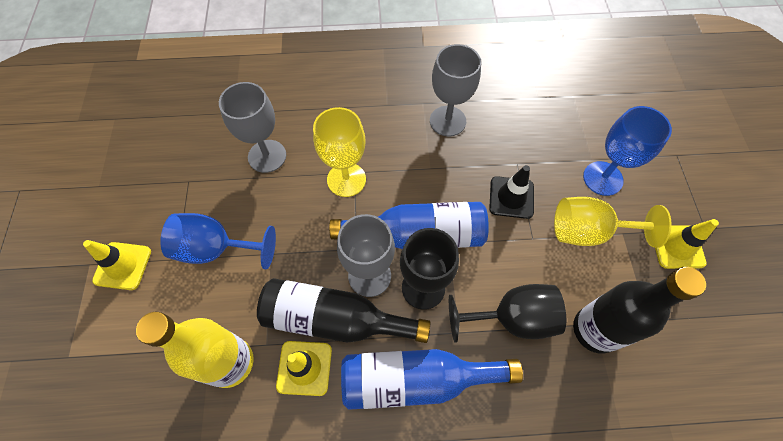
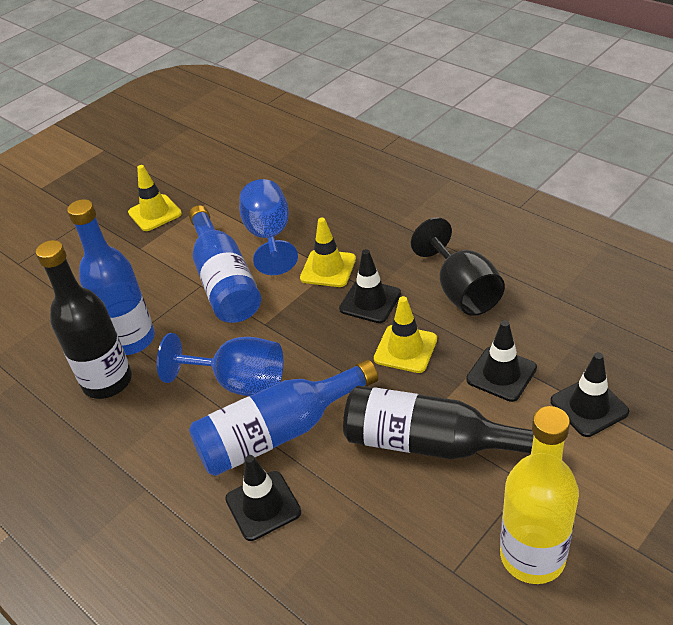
black goblet: [400,228,459,310] [449,284,566,343] = 2 -> [411,217,505,316] = 1
black traffic cone: [489,165,534,219] = 1 -> [225,455,301,541] [339,249,401,323] [466,320,537,402] [550,352,629,437] = 4
blue bottle: [329,202,489,249] [341,349,523,410] = 2 -> [67,199,155,355] [189,205,261,323] [189,359,378,476] = 3
grey goblet: [219,82,286,173] [337,214,395,297] [430,44,481,136] = 3 -> none = 0
yellow goblet: [313,107,366,197] [554,197,672,248] = 2 -> none = 0

